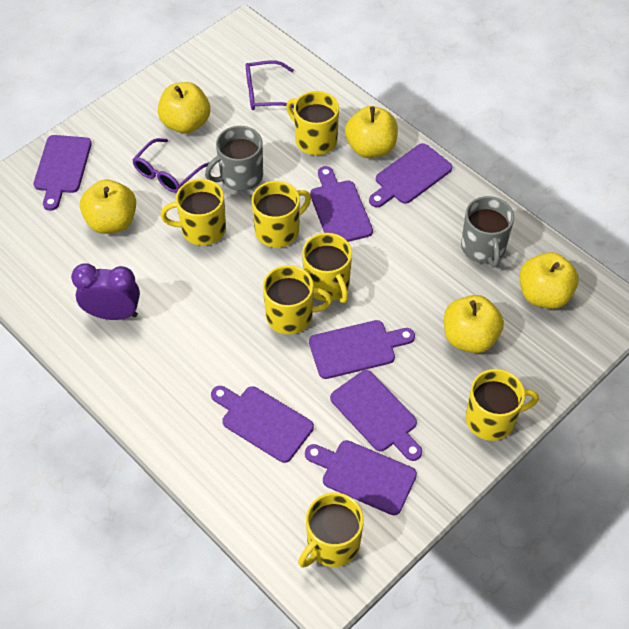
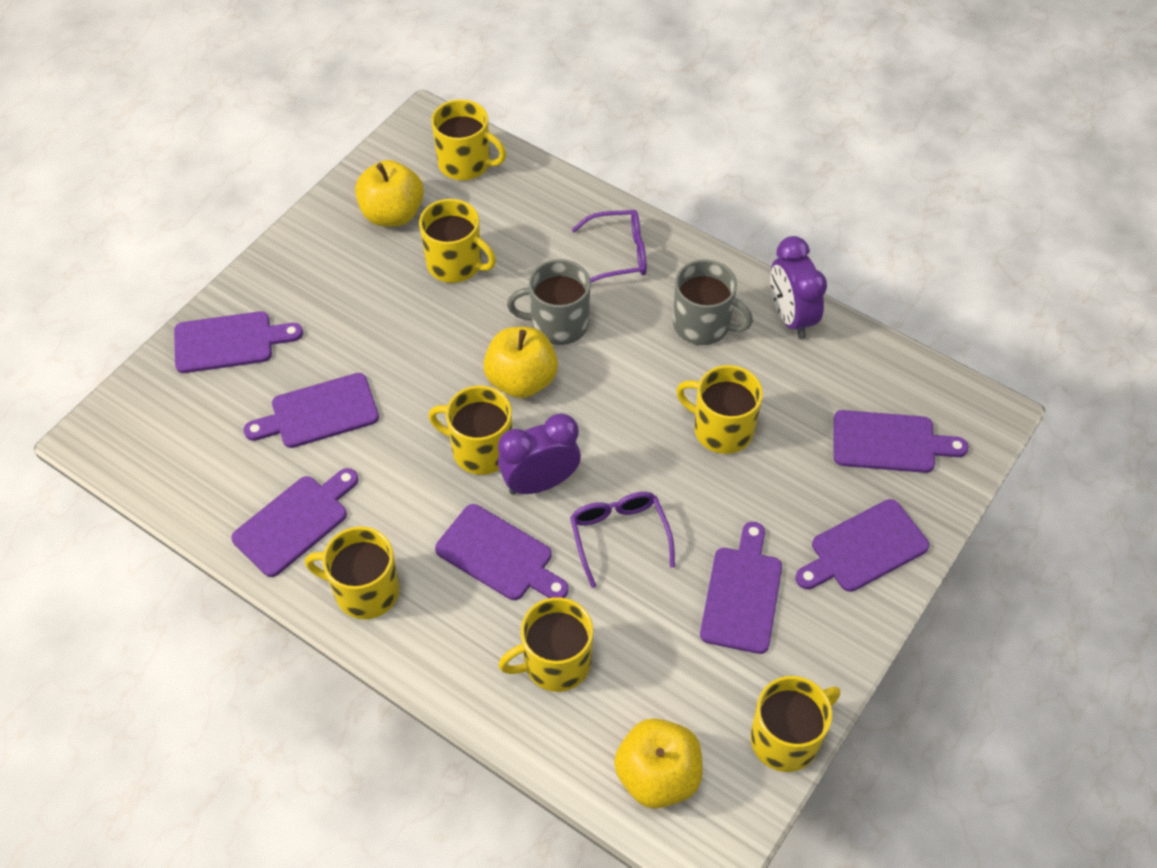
purple clock: [71,263,140,320] = 1 -> [498,413,581,495] [770,236,827,339] = 2
yellow apple: [80,180,136,234] [158,82,210,134] [345,106,398,158] [444,295,504,353] [519,252,579,309] = 5 -> [355,160,424,227] [483,327,558,398] [614,718,703,809] = 3

